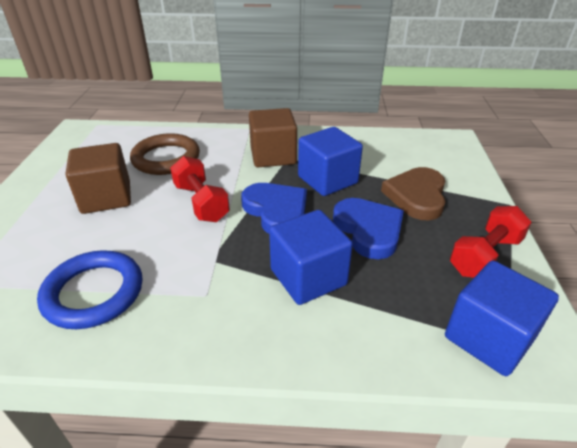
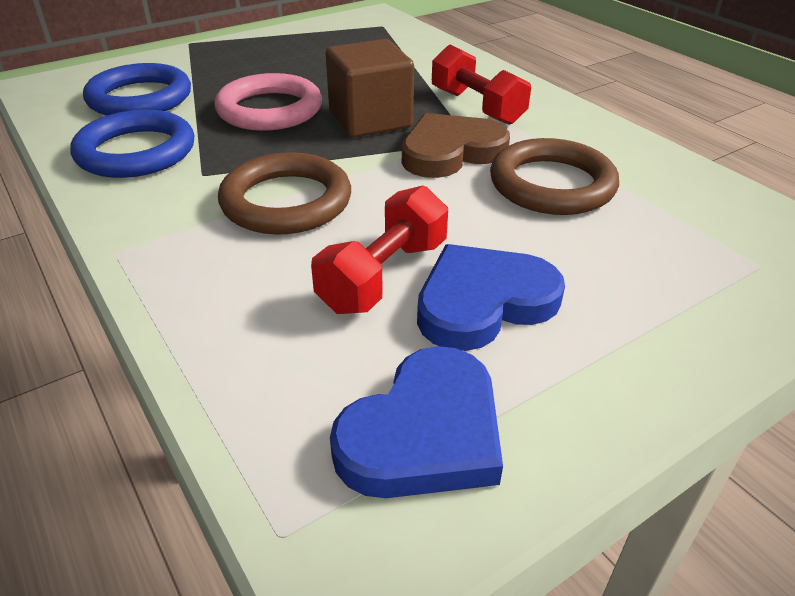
blue cube: [269,210,353,305] [298,127,363,196] [445,260,559,376] = 3 -> none = 0
blue ring: [37,250,142,329] = 1 -> [70,110,195,178] [83,63,191,116] = 2
brown cube: [66,143,131,214] [249,108,297,167] = 2 -> [326,39,414,138] = 1
brown ring: [130,133,200,175] = 1 -> [218,152,351,235] [490,138,619,215] = 2
pink ring: none = 0 -> [214,73,322,131] = 1

